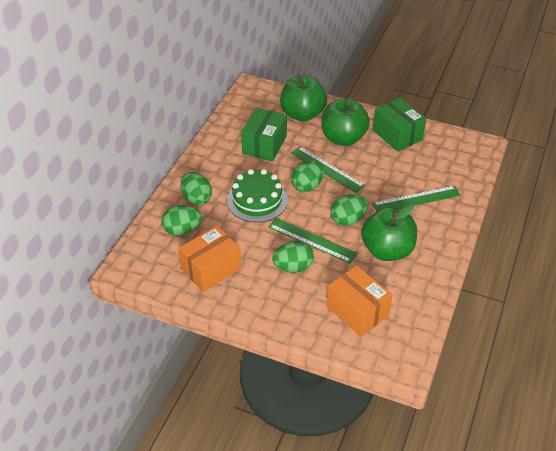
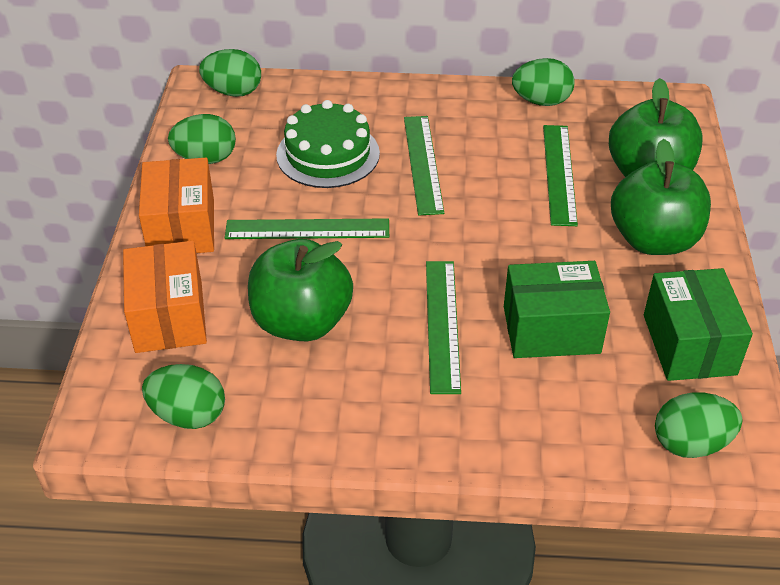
green ruler: [269,218,357,263] [291,146,365,193] [372,186,461,211] = 3 -> [225,218,389,239] [404,116,444,215] [426,261,461,394] [543,125,578,226] = 4

